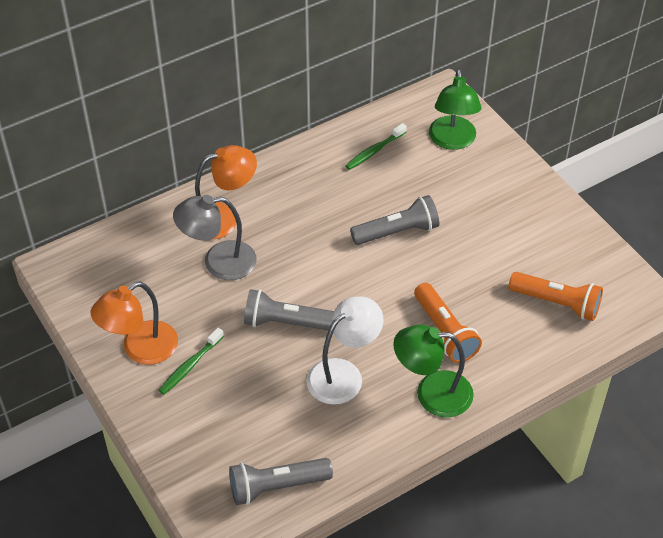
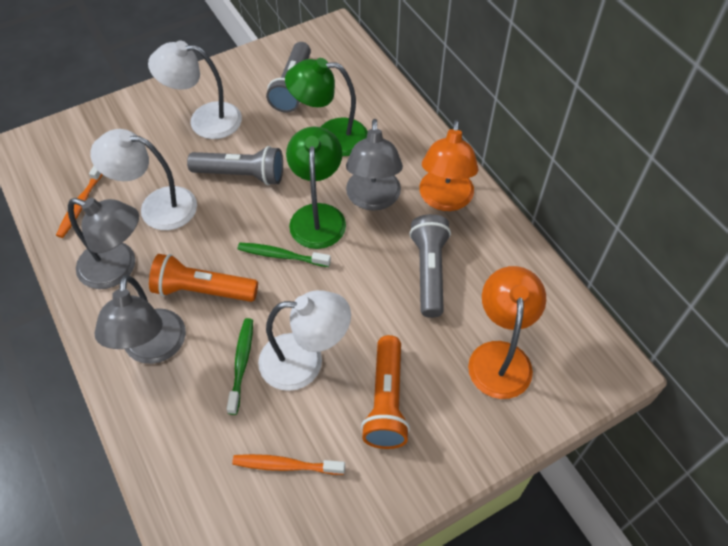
grey lamp: [173,195,256,280] = 1 -> [68,198,139,289] [94,275,186,364] [346,119,403,211] = 3
orange toothbrush: none = 0 -> [56,166,103,238] [232,454,345,475] = 2
white lamp: [306,296,383,405] = 1 -> [90,129,197,230] [148,41,242,139] [258,290,351,391] = 3

